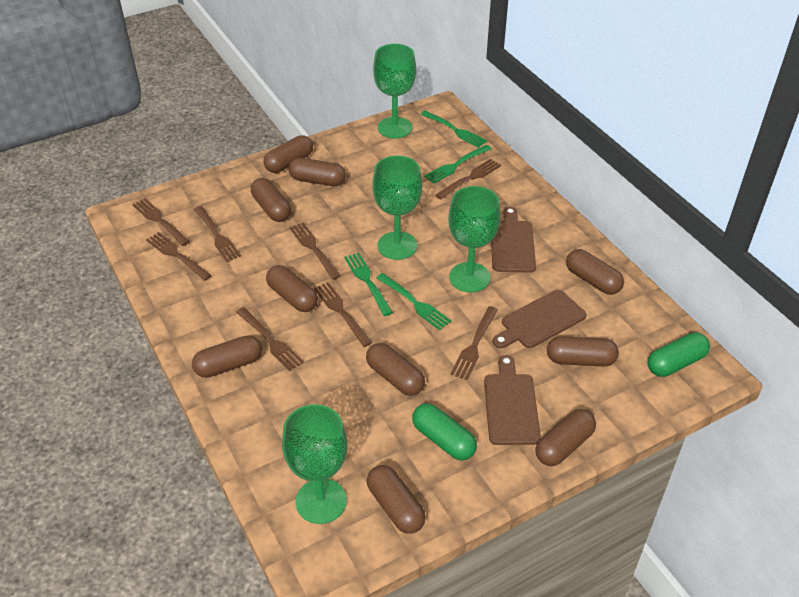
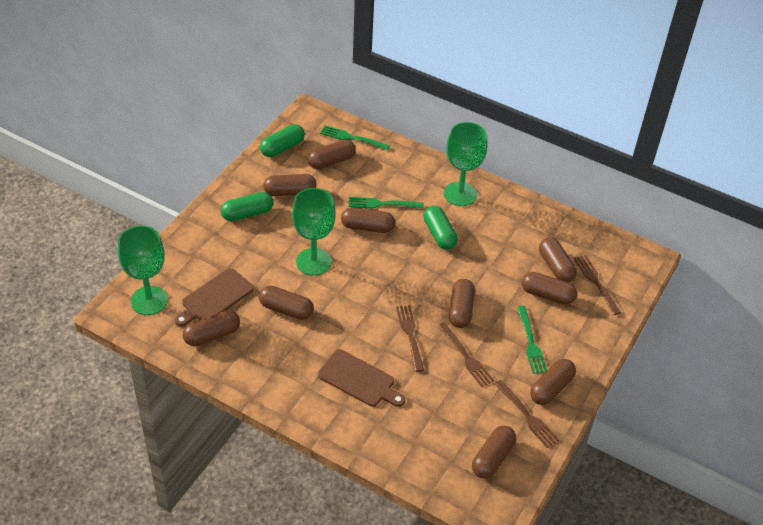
brown cutting board: [484,355,541,445] [491,207,536,273] [493,290,587,348] = 3 -> [175,268,254,327] [318,349,405,407] = 2
brown fork: [132,198,190,246] [146,232,212,281] [194,206,241,262] [236,307,304,371] [289,222,341,280] [314,282,372,347] [435,159,501,199] [450,306,498,380] = 8 -> [396,305,424,372] [437,323,494,387] [494,380,559,448] [574,255,621,315] = 4
green capsule: [412,403,477,460] [648,332,710,377] = 2 -> [221,192,273,221] [260,124,305,157] [423,206,458,250] = 3
green fork: [344,252,393,316] [376,273,451,330] [421,111,487,148] [424,145,492,184] = 4 -> [320,125,390,150] [348,197,424,209] [517,306,547,374] = 3
green goblet: [282,404,347,524] [372,156,422,260] [373,44,416,138] [448,186,500,292] = 4 -> [118,225,168,315] [292,188,336,276] [444,122,487,206] = 3

